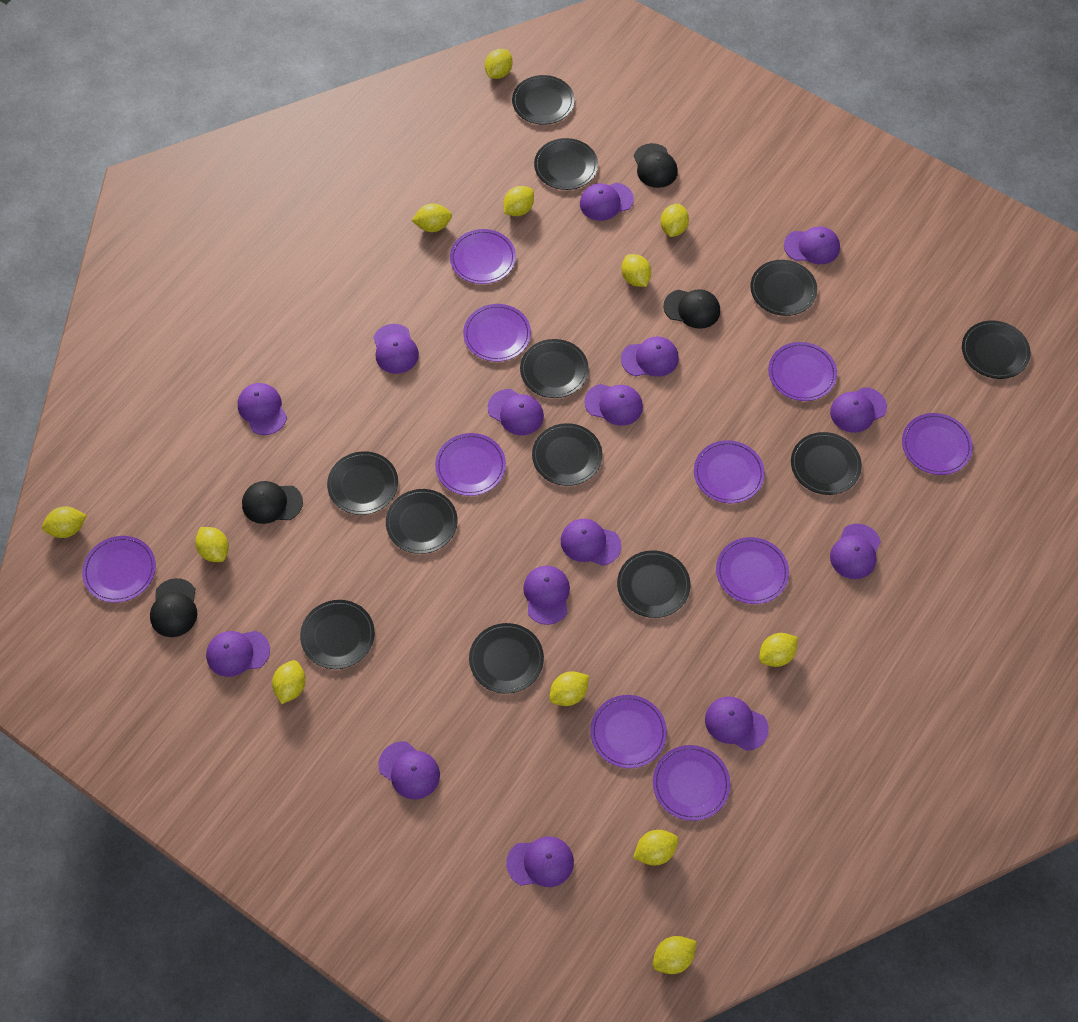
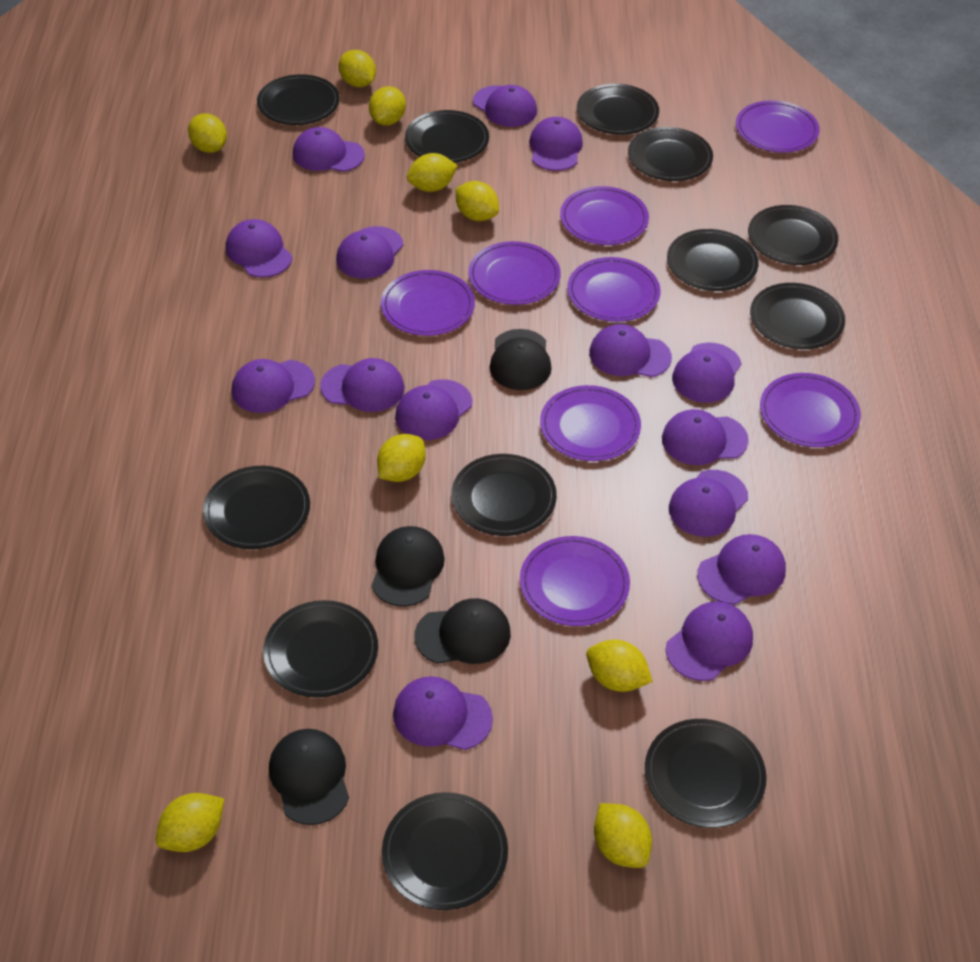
purple plate: [82,536,156,603] [435,433,506,496] [450,229,516,284] [463,304,531,362] [590,695,667,768] [653,745,730,821] [694,440,765,503] [716,537,789,604] [768,342,837,401] [902,413,973,475] = 10 -> [381,270,475,336] [468,241,561,305] [520,536,630,626] [540,385,641,461] [560,186,649,245] [567,257,660,322] [736,100,820,153] [760,373,861,447] = 8
yellow lemon: [42,506,87,538] [195,527,229,562] [272,660,306,704] [412,203,452,232] [485,49,512,79] [503,186,534,216] [549,671,589,706] [622,254,651,287] [633,830,678,866] [653,936,697,974] [661,204,689,237] [759,633,798,667] = 12 -> [156,793,224,852] [188,113,227,153] [339,50,376,87] [369,86,406,126] [377,434,426,482] [407,153,458,192] [456,181,499,221] [586,640,653,692] [594,803,652,868] = 9

